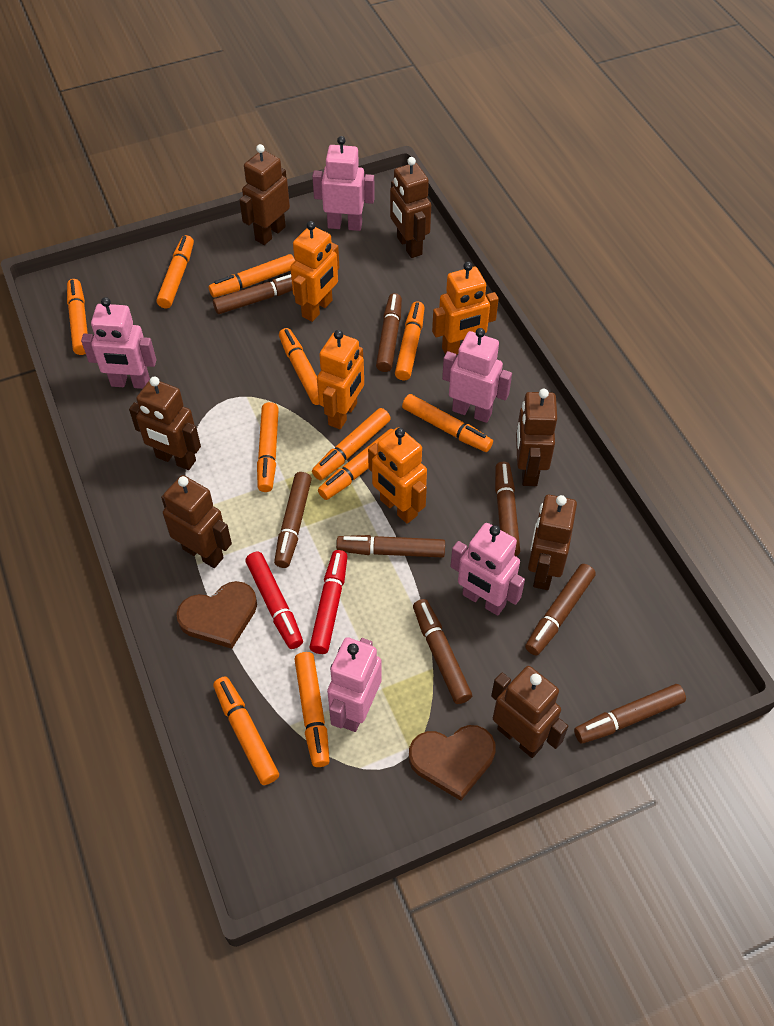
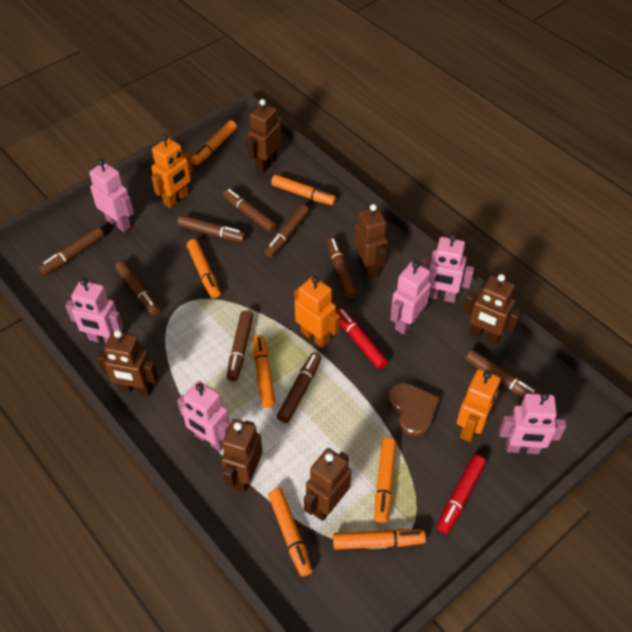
brown heart: [176,581,257,649] [409,725,496,801] = 2 -> [387,382,440,437] = 1
brown marker: [213,274,293,314] [274,472,312,568] [336,535,445,558] [376,293,402,372] [413,599,472,704] [495,462,521,556] [525,564,596,655] [574,684,686,744] = 8 -> [39,227,104,275] [115,260,160,316] [177,215,246,242] [223,189,277,233] [227,311,253,381] [264,204,309,258] [277,352,321,423] [327,237,357,299] [465,349,539,398] = 9
brown robot: [129,377,201,470] [161,475,232,568] [239,144,290,245] [390,157,431,258] [491,666,568,758] [516,389,557,486] [528,495,577,590] = 7 -> [97,330,158,396] [221,419,263,492] [247,99,281,173] [304,448,351,521] [354,204,388,279] [463,274,521,345] = 6
orange marker: [67,279,88,355] [156,235,194,308] [209,254,295,298] [213,677,279,785] [257,402,279,492] [279,328,319,405] [294,652,330,767] [312,408,391,480] [318,429,394,500] [395,301,425,380] [402,394,493,452] = 11 -> [187,239,220,298] [191,120,237,165] [253,335,276,408] [268,488,312,576] [271,175,336,205] [333,529,426,550] [375,438,396,523] = 7
orange robot: [290,221,339,322] [317,330,364,429] [368,427,427,524] [432,262,499,355] = 4 -> [151,134,193,208] [294,276,340,348] [457,369,501,442] = 3
pink robot: [81,297,156,389] [312,136,375,231] [327,637,382,732] [442,328,512,423] [450,523,525,616] = 5 -> [65,278,124,343] [89,159,134,232] [177,381,230,451] [390,261,431,334] [420,234,474,303] [499,392,566,454] = 6

